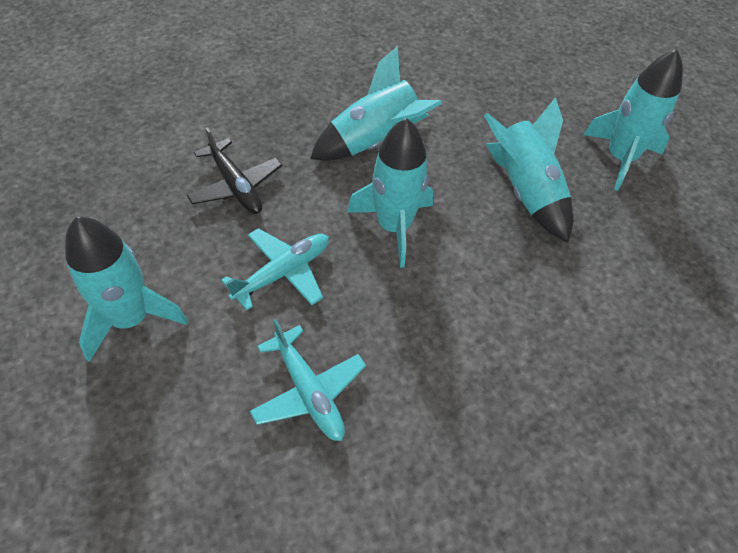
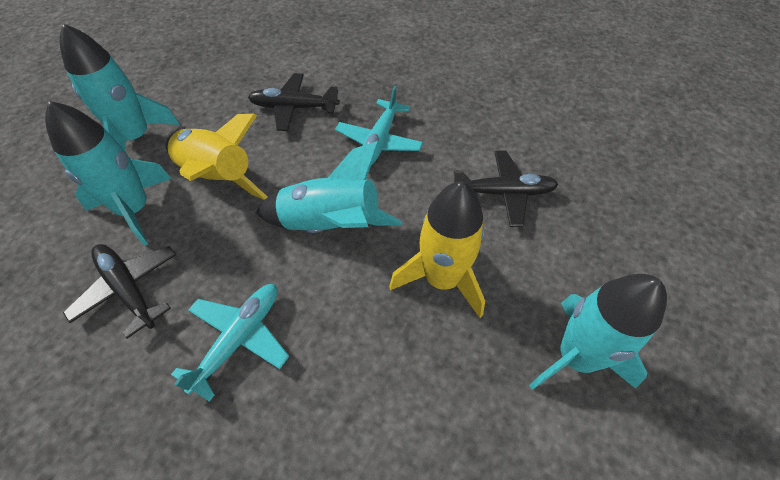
black plane: [187,127,282,214] = 1 -> [63,244,176,338] [248,73,340,131] [454,150,559,227] = 3
turquoise rocket: [65,217,188,362] [310,46,442,161] [347,118,434,268] [484,97,573,242] [584,49,683,191] = 5 -> [45,101,172,246] [59,23,180,151] [256,141,402,233] [529,274,667,390] = 4
yellow rocket: none = 0 -> [166,114,268,200] [389,181,485,318] = 2

